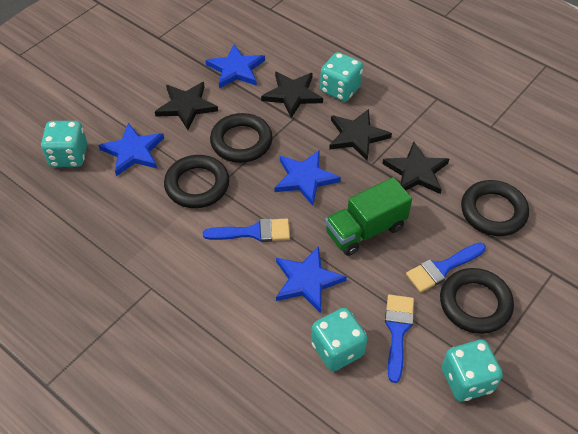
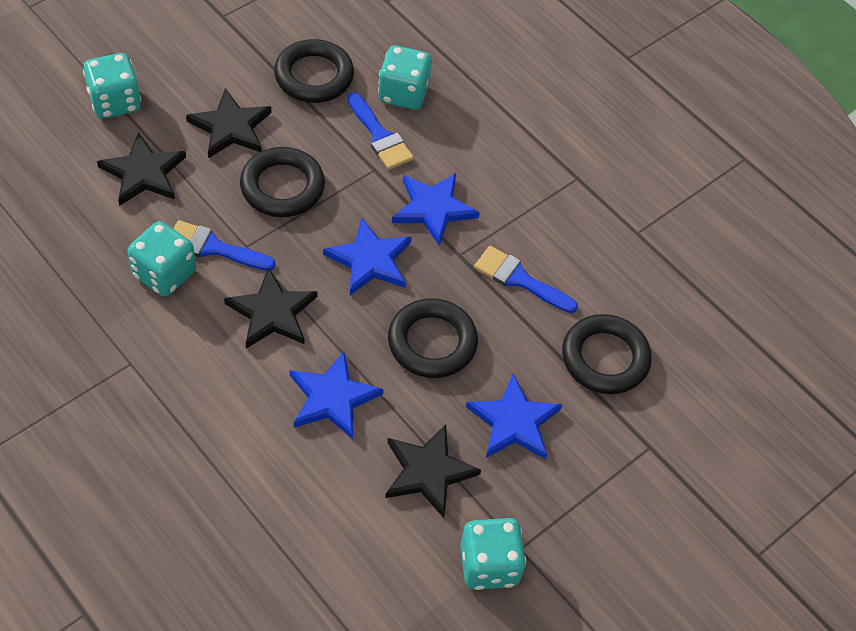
green truck: [325,177,412,256] = 1 -> none = 0

